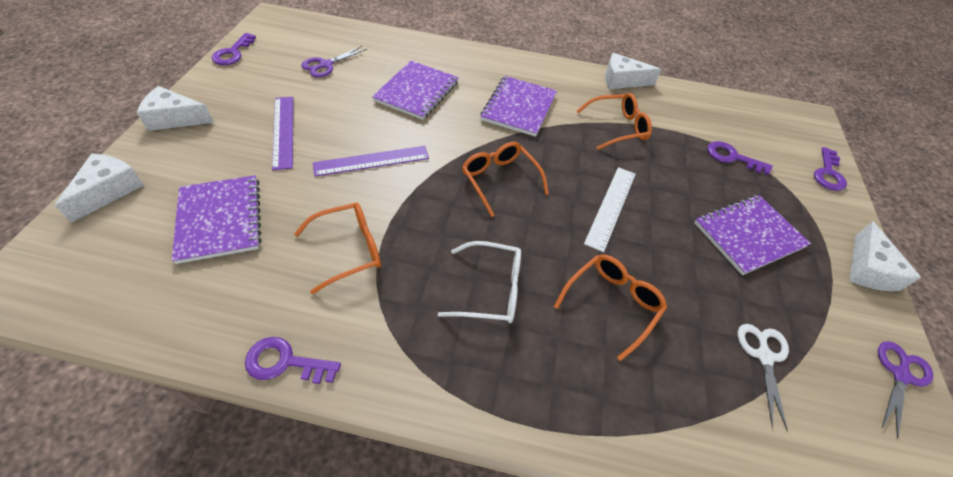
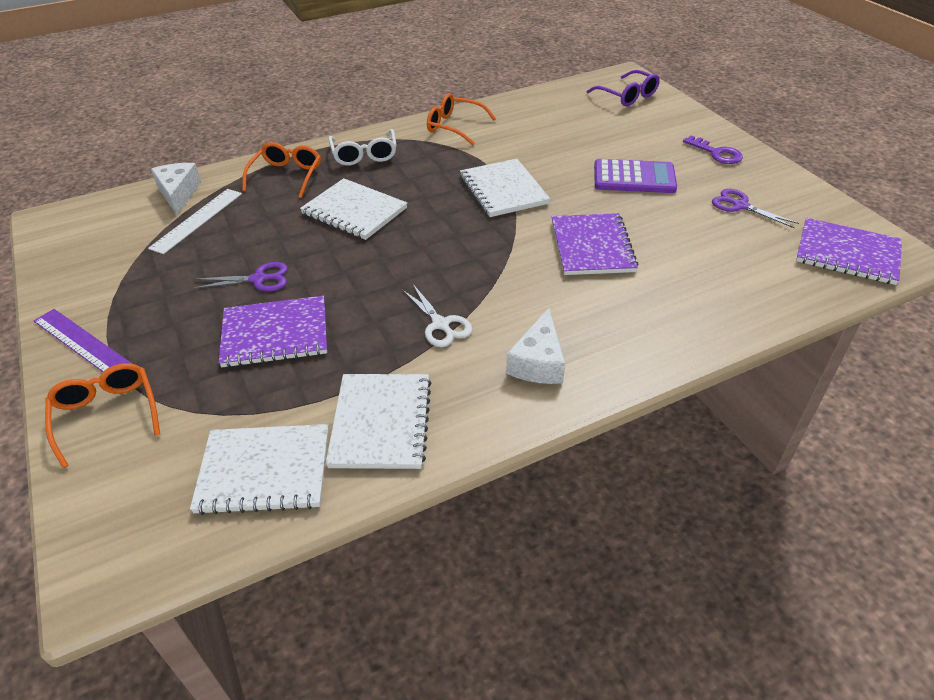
orange glasses: [294,202,381,294] [462,142,549,217] [554,254,667,361] [577,93,652,150] = 4 -> [45,363,160,468] [242,142,321,198] [427,94,496,145] = 3
purple calculator: none = 0 -> [594,159,677,193] = 1
purple glasses: none = 0 -> [587,70,660,106] = 1
purple key: [212,33,256,65] [245,337,341,384] [707,141,772,175] [814,147,847,191] = 4 -> [683,135,743,164] = 1
purple notebook: [172,175,261,264] [372,61,459,120] [480,76,557,137] [694,195,811,275] = 4 -> [219,296,327,368] [552,213,639,275] [796,218,902,285] = 3
purple ruler: [272,97,293,171] [313,146,429,177] = 2 -> [34,309,132,372] = 1
white cheese: [54,153,144,223] [137,86,214,131] [605,53,662,89] [850,221,921,291] = 4 -> [151,163,201,215] [506,308,565,384] = 2
white notebook: none = 0 -> [190,424,329,515] [300,178,407,240] [325,374,431,469] [460,159,550,217] = 4

